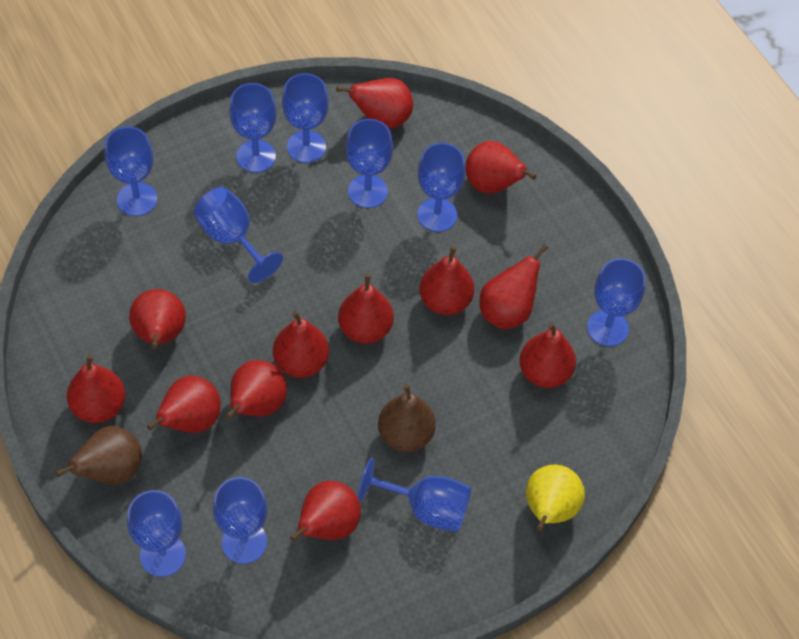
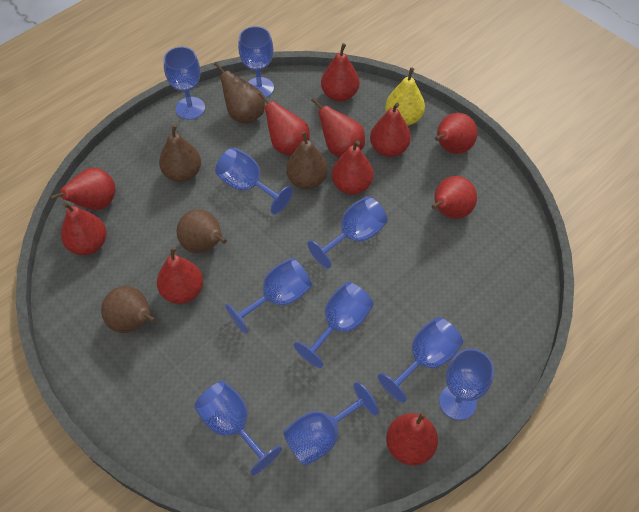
brown pear: [55,426,142,485] [378,384,436,452] = 2 -> [101,286,156,333] [159,124,201,182] [177,209,227,253] [214,62,265,124] [286,131,328,189] = 5
red pear: [67,355,125,423] [129,289,186,349] [147,376,221,433] [226,360,287,419] [273,311,329,378] [290,481,361,542] [336,78,413,129] [338,274,394,344] [419,246,474,315] [465,141,537,194] [479,244,548,329] [520,322,576,388] = 12 -> [50,168,116,210] [61,202,107,255] [157,247,203,304] [259,92,310,156] [311,98,365,157] [321,43,359,102] [332,140,373,195] [370,103,411,157] [386,412,438,465] [431,176,477,219] [435,113,477,154] = 11

